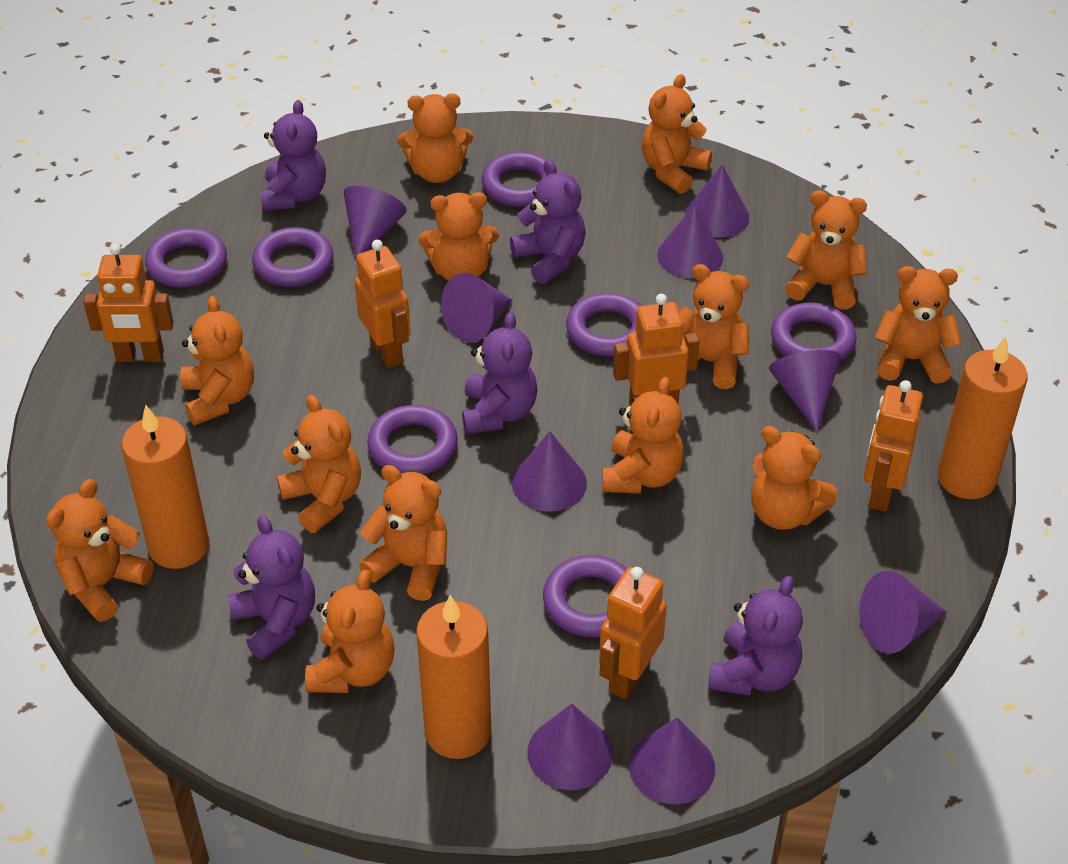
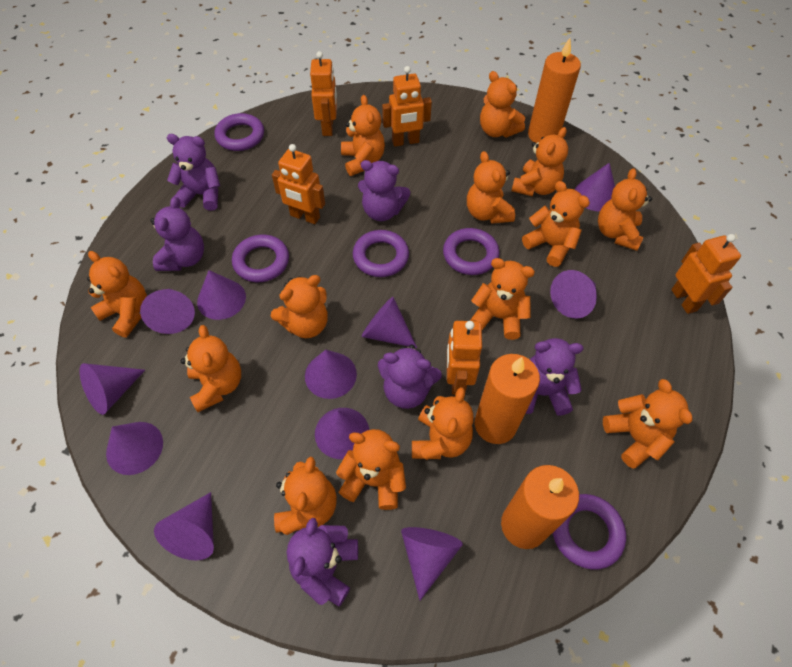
orange teddy bear: [46,479,153,622] [180,296,254,425] [277,395,361,533] [305,570,395,693] [359,465,447,601] [397,93,473,183] [418,192,499,281] [602,377,684,494] [642,74,712,194] [679,264,749,389] [751,426,837,530] [785,190,867,310] [875,266,961,384] = 13 -> [87,251,147,338] [181,325,241,412] [271,275,328,338] [274,457,337,535] [336,429,406,510] [341,95,385,176] [412,387,474,460] [467,151,515,224] [470,258,535,340] [480,71,525,137] [511,127,568,196] [522,181,590,267] [598,168,652,251] [603,379,692,469] = 14
purple cone: [344,186,407,259] [441,273,512,342] [512,431,587,512] [527,703,613,790] [629,717,715,804] [657,204,723,278] [685,165,749,237] [769,350,841,432] [859,571,947,654] = 9 -> [79,363,145,415] [106,422,163,475] [140,289,195,334] [154,492,214,561] [197,270,246,320] [305,350,357,399] [315,408,369,459] [361,297,417,348] [401,527,463,600] [550,270,597,319] [575,163,615,212] = 11
purple ring: [145,228,227,288] [252,227,334,287] [367,405,458,475] [482,152,557,207] [543,555,627,637] [566,293,642,357] [771,303,856,361] = 7 -> [214,113,264,151] [232,235,289,282] [353,230,409,277] [443,228,499,275] [553,494,626,570] = 5
purple teddy bear: [227,515,315,660] [260,100,326,211] [462,312,537,434] [510,160,586,284] [708,576,803,696] = 5 -> [150,197,204,271] [167,134,220,211] [287,518,358,606] [358,160,410,221] [378,344,442,409] [525,338,583,416] = 6

